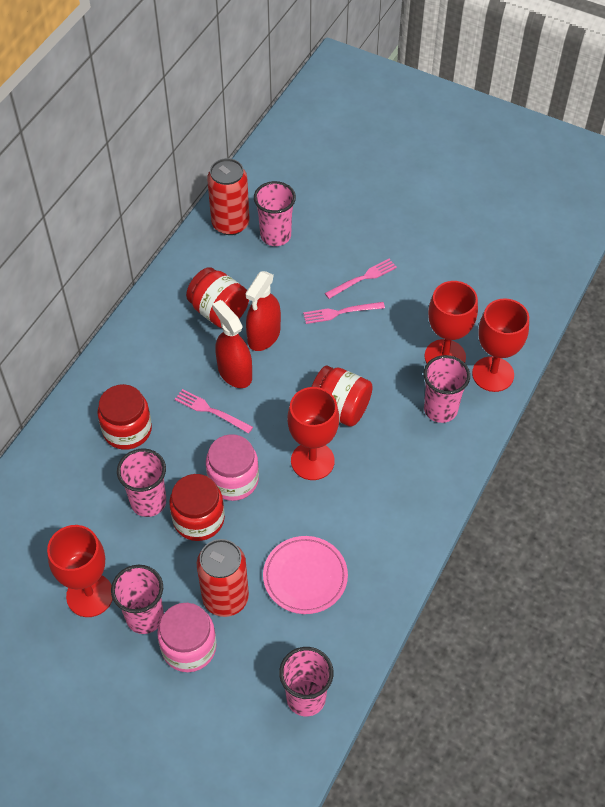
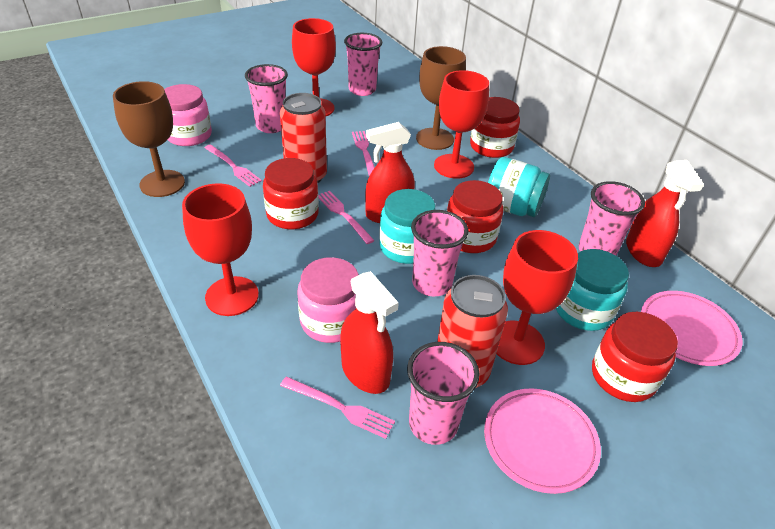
brown goblet: none = 0 -> [113,81,185,197] [416,46,466,150] = 2
pink fork: [175,389,253,434] [303,302,385,324] [325,259,397,299] = 3 -> [205,145,262,187] [280,377,395,439] [318,191,375,244] [352,131,375,176] = 4
pink plate: [263,536,348,614] = 1 -> [484,388,601,494] [641,291,742,366] = 2
red spray bottle: [212,300,252,388] [246,271,281,351] = 2 -> [340,271,399,394] [365,122,415,223] [626,160,704,267] = 3
turquoise jar: none = 0 -> [379,189,435,264] [488,157,550,217] [556,249,629,331] = 3

